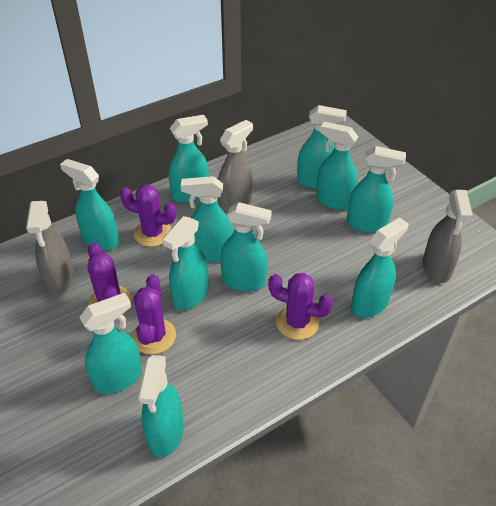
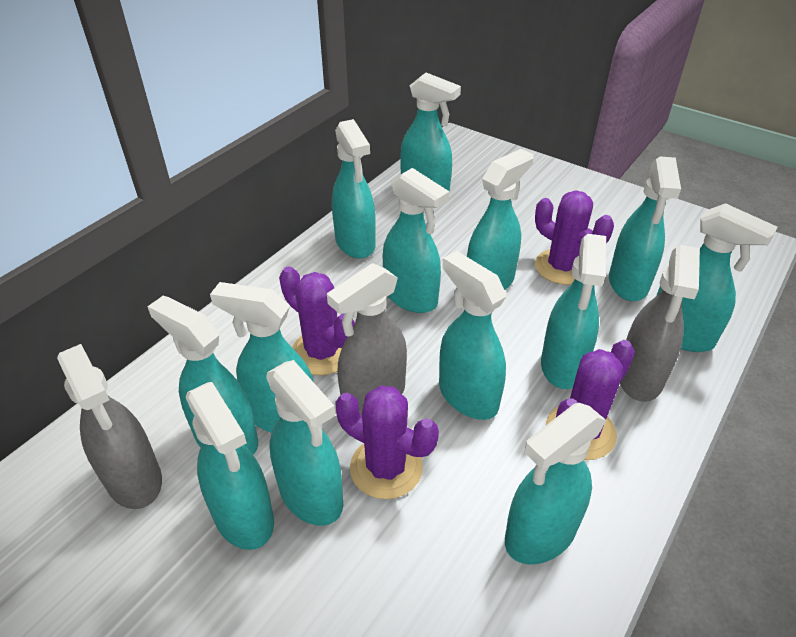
turquoise spray bottle: [60,159,119,251] [79,293,142,394] [138,355,184,457] [162,216,209,310] [169,115,209,203] [181,176,233,262] [220,202,272,292] [297,105,347,189] [316,122,358,210] [347,146,406,233] [351,217,408,318] = 11 -> [147,296,258,455] [186,382,274,550] [210,282,314,433] [266,360,343,526] [332,119,376,259] [383,168,449,313] [400,72,461,194] [439,251,507,420] [467,149,534,290] [505,403,607,564] [541,234,606,389] [609,156,681,301] [656,203,777,352] = 13

